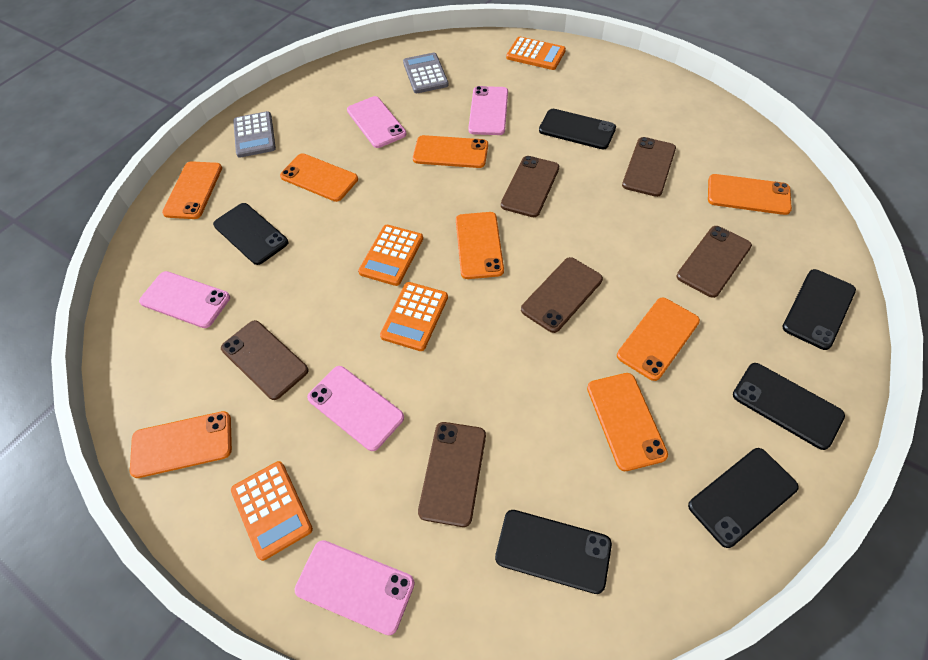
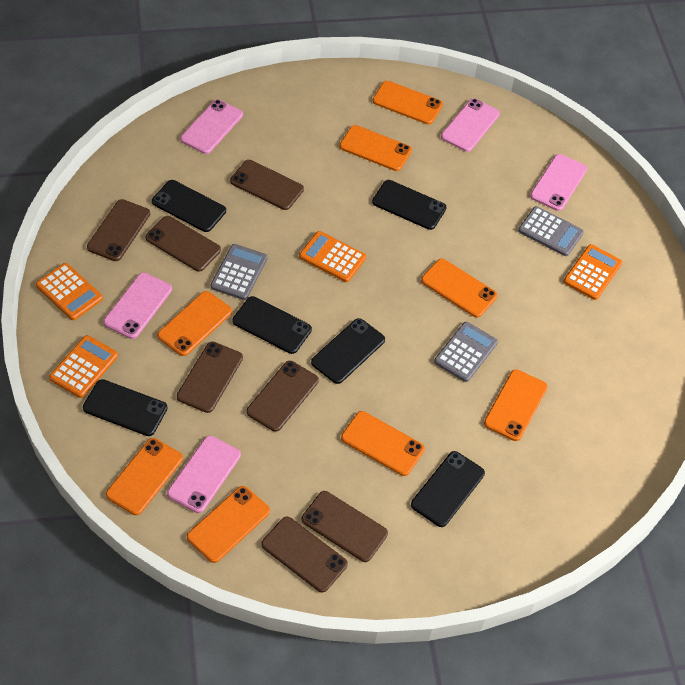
brown phone: [221,320,309,400] [418,422,486,527] [501,156,559,217] [521,257,603,333] [622,137,676,197] [676,226,752,298] = 6 -> [87,199,150,261] [146,216,221,272] [177,342,243,413] [230,160,304,210] [246,361,319,432] [261,517,348,592] [302,491,388,562] = 7
grey calculator: [233,111,276,158] [403,53,449,93] = 2 -> [211,244,268,300] [434,322,498,382] [518,206,584,256] = 3

